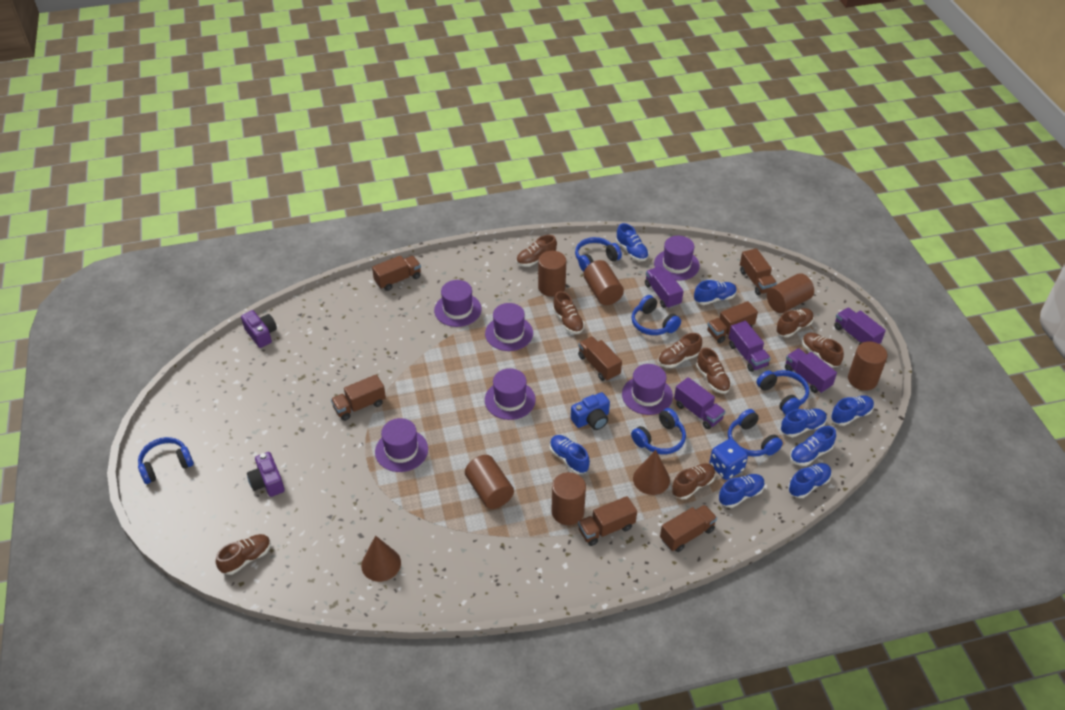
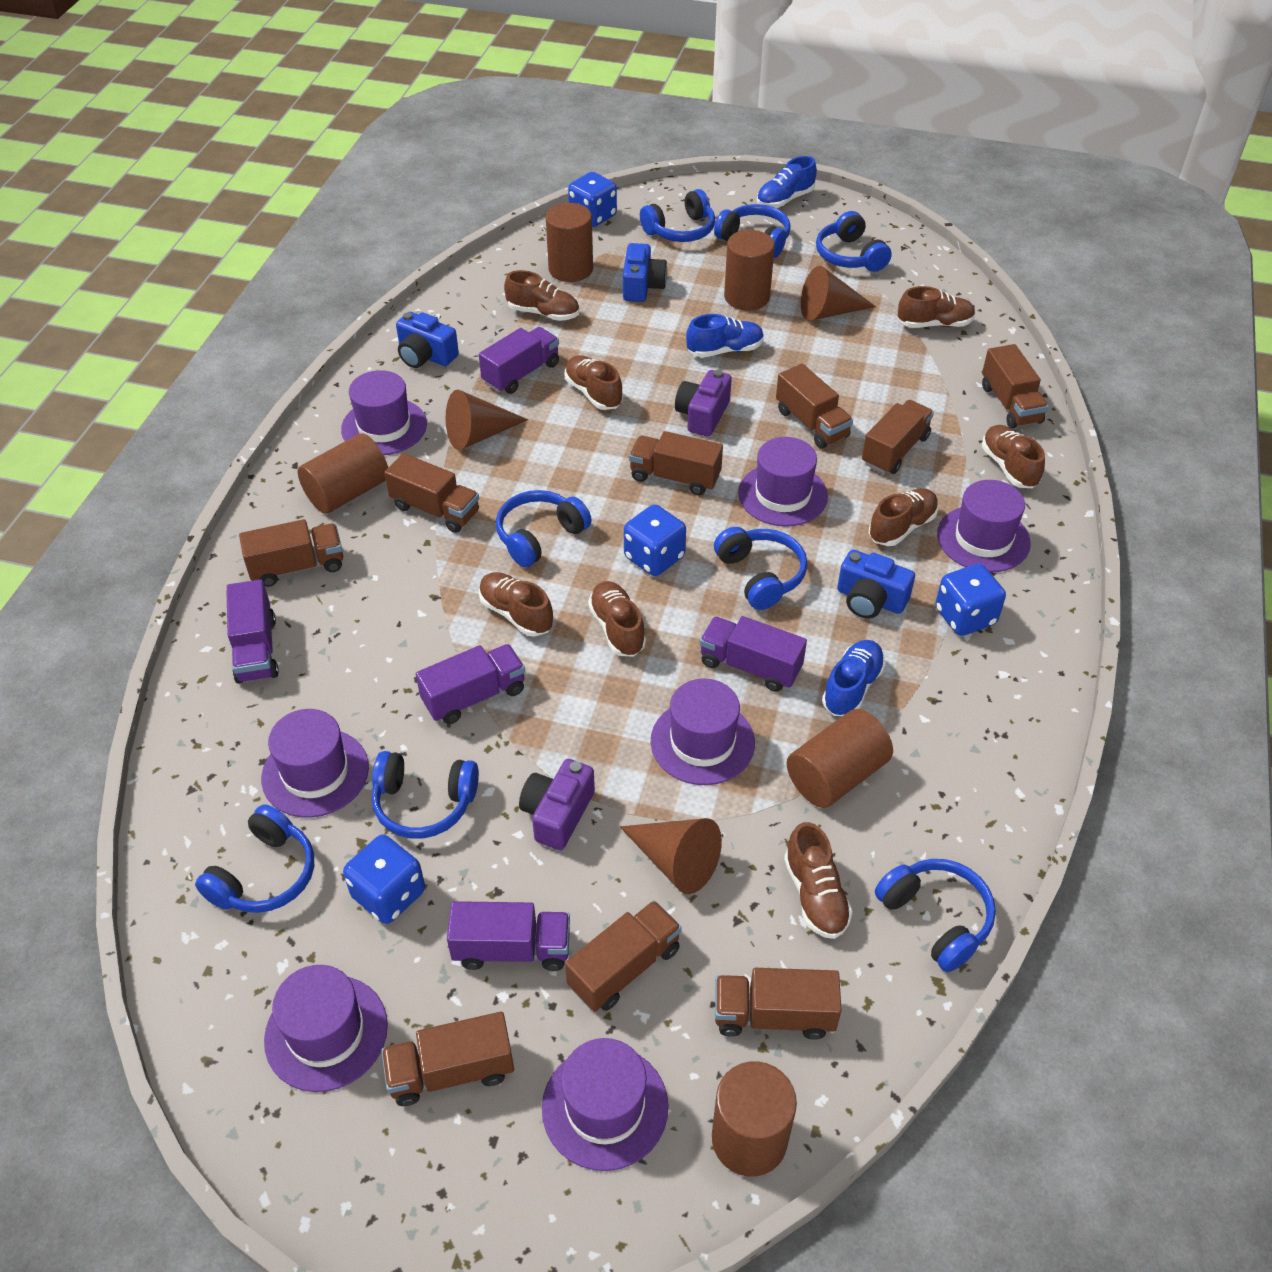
blue camera: [571,392,610,430] = 1 -> [396,312,459,368] [623,243,667,302] [837,550,915,619] = 3
blue dice: [710,439,748,480] = 1 -> [343,835,425,924] [568,172,617,227] [624,504,686,576] [935,564,1006,636] = 4
blue headphones: [138,437,194,484] [575,237,622,272] [631,408,686,454] [632,295,681,335] [728,409,783,457] [756,370,809,415] = 6 -> [195,804,314,913] [372,751,479,839] [496,490,591,568] [640,189,715,242] [714,204,791,258] [714,527,807,610] [816,211,892,272] [875,859,996,972] = 8
blue shoe: [550,435,590,474] [616,223,649,261] [694,280,737,305] [719,474,765,508] [781,409,827,437] [788,463,832,498] [790,426,836,466] [831,395,874,426] = 8 -> [686,314,764,357] [757,156,817,208] [822,640,886,716] = 3
brown cone: [361,536,401,582] [633,450,670,495] = 2 -> [446,390,528,450] [620,818,722,894] [801,266,876,321] = 3
brown cylinder: [465,455,514,509] [538,251,566,297] [551,472,586,525] [584,260,624,305] [767,273,814,313] [848,342,888,391] = 6 -> [297,433,388,514] [546,203,593,282] [712,1061,797,1177] [724,230,775,311] [787,709,893,808] = 5
brown truck: [331,375,386,421] [372,255,421,291] [578,336,622,381] [578,496,637,546] [660,505,717,552] [707,301,758,343] [740,248,777,295] = 7 -> [239,519,343,587] [381,1012,514,1106] [384,453,479,533] [565,900,682,1012] [629,431,723,495] [715,968,842,1040] [776,364,853,449] [862,400,934,474] [982,344,1049,429] = 9
purple hat: [375,418,428,472] [434,280,482,327] [485,303,533,351] [485,368,536,420] [622,364,673,415] [654,236,700,281] = 6 -> [261,709,369,818] [264,965,388,1092] [341,370,427,455] [542,1038,668,1171] [651,679,755,785] [738,437,828,527] [937,480,1031,572] = 7

